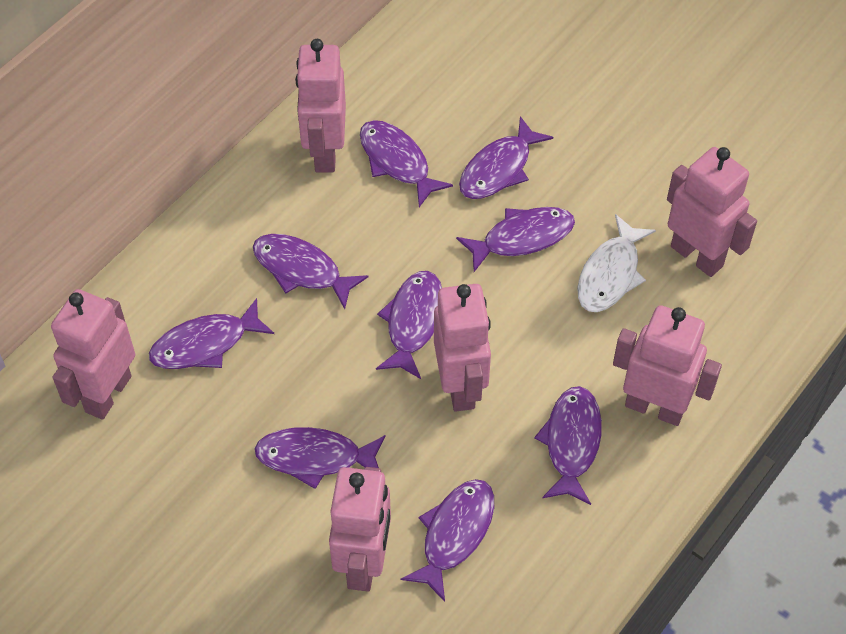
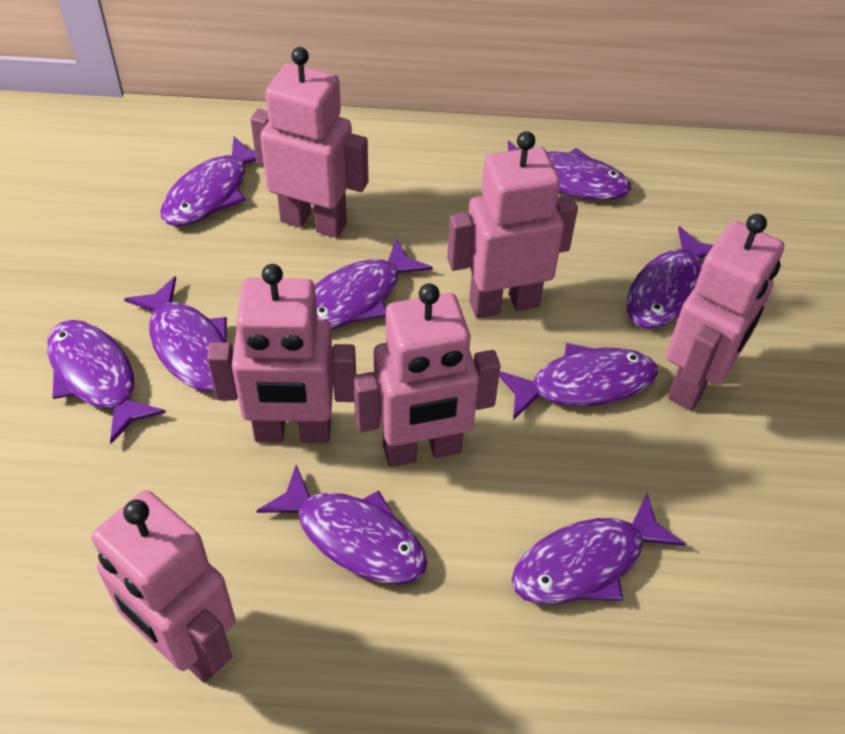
white fish: [577,214,656,312] = 1 -> none = 0

